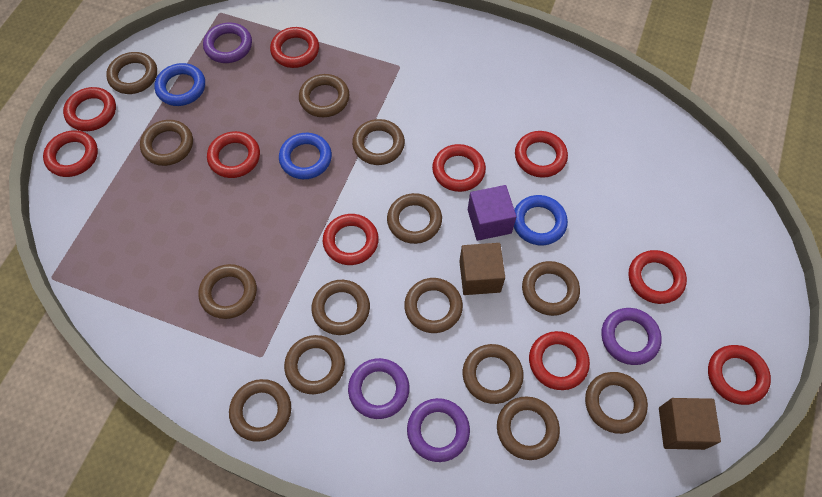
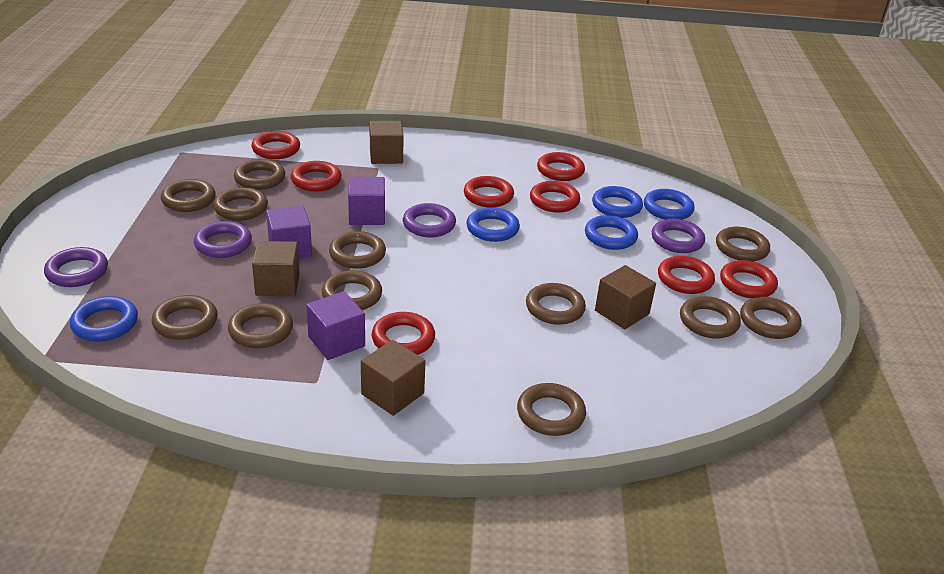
blue ring: [154,63,205,106] [279,133,332,179] [514,195,568,245] = 3 -> [70,296,138,341] [466,207,520,242] [585,215,638,250] [592,186,643,218] [644,189,695,220] = 5
brown cube: [459,243,505,295] [659,398,721,450] = 2 -> [252,241,300,296] [361,340,425,416] [369,121,404,164] [595,265,656,329] = 4
brown ring: [106,52,157,94] [140,120,193,166] [199,264,257,319] [229,379,291,442] [284,335,345,394] [299,74,349,117] [312,280,370,335] [352,119,405,165] [387,193,442,244] [404,278,463,333] [463,344,524,404] [497,396,560,460] [522,261,580,316] [585,372,648,434] = 14 -> [152,295,218,340] [161,179,216,212] [213,187,268,221] [228,303,293,348] [234,159,285,190] [322,270,382,310] [329,231,386,269] [517,383,586,436] [526,283,586,325] [680,296,741,339] [716,227,770,262] [740,297,801,339] = 12
purple cube: [468,185,516,241] = 1 -> [266,206,312,258] [306,291,365,360] [348,177,385,225] = 3
red ring: [43,130,98,177] [63,87,116,131] [207,131,260,178] [270,27,319,68] [323,214,379,265] [432,144,486,192] [515,131,568,178] [529,331,590,390] [628,250,687,304] [708,345,771,405] = 10 -> [251,131,300,159] [291,161,342,192] [372,312,435,355] [464,176,514,207] [530,181,580,213] [537,152,585,181] [658,256,715,294] [720,260,778,298] = 8

